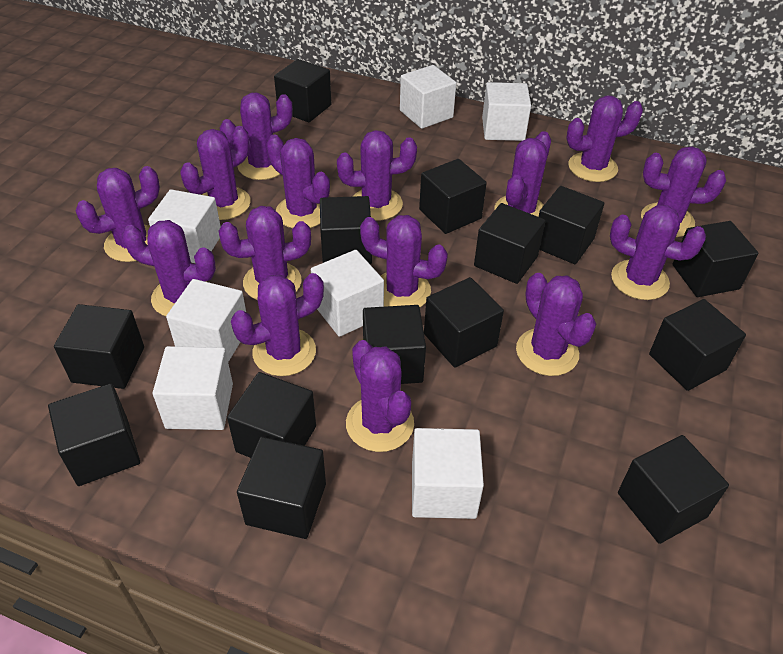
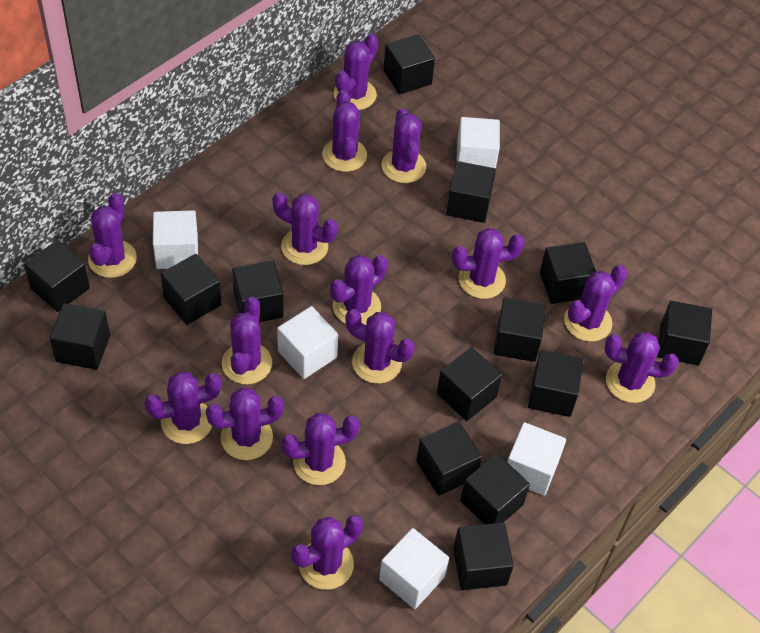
white cube: [148,189,221,263] [153,346,233,430] [166,279,246,362] [311,250,384,337] [400,65,456,129] [412,428,484,519] [482,82,531,141] = 7 -> [153,210,198,269] [277,306,338,379] [379,528,449,609] [456,117,500,169] [507,422,566,496] = 5

